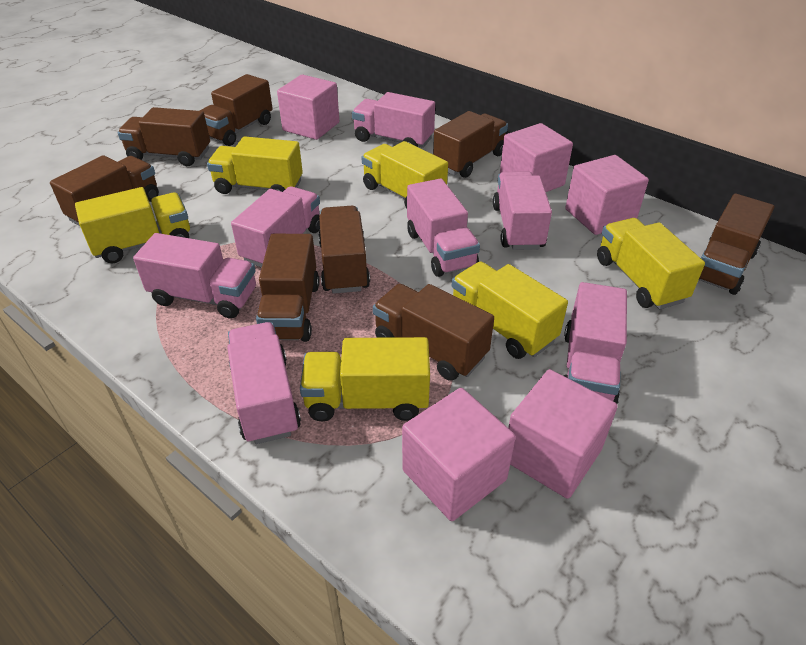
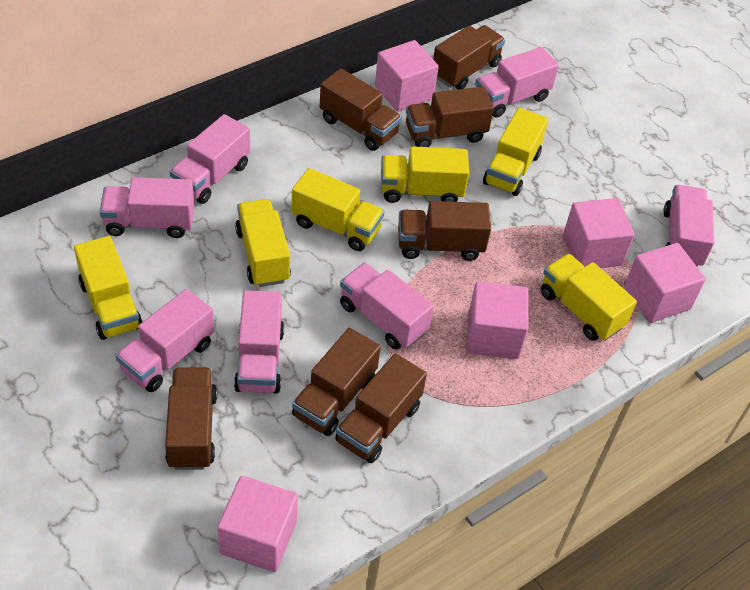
brown truck: [50,155,159,226] [118,107,210,166] [200,74,273,146] [256,234,320,342] [318,206,370,294] [373,284,494,381] [433,111,508,178] [699,193,775,295] = 8 -> [165,367,217,470] [292,328,381,436] [320,68,402,151] [335,353,427,463] [398,201,491,261] [406,87,494,147] [433,25,505,90] = 7

